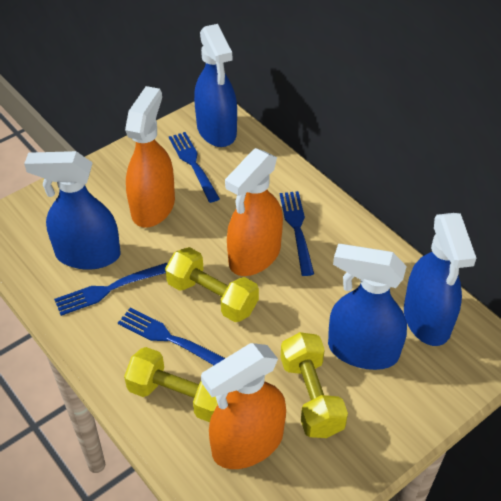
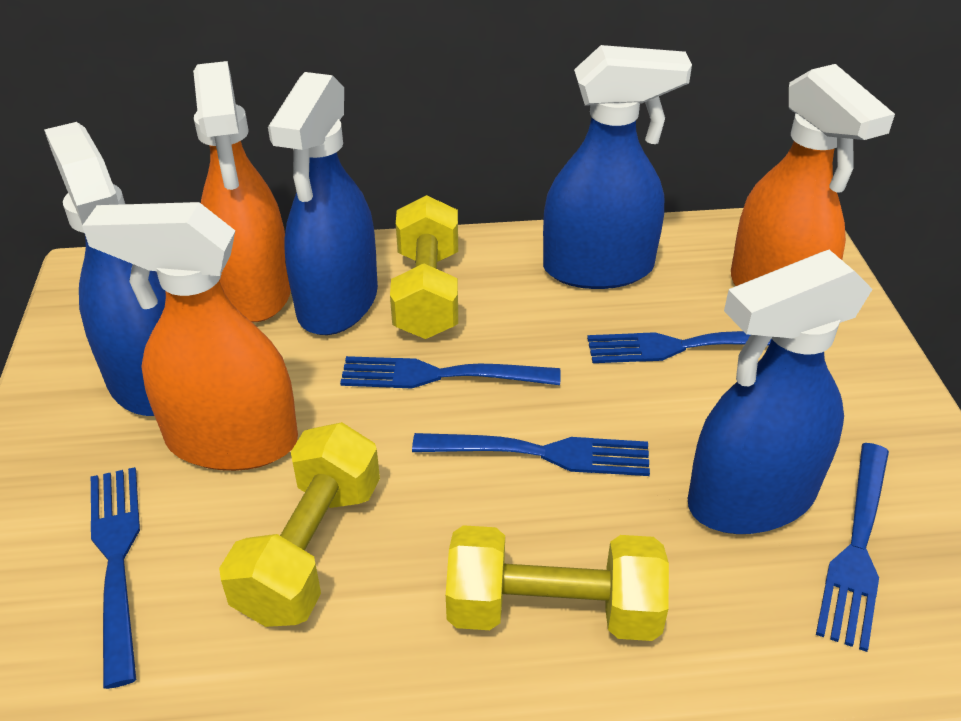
blue fork: [54,263,168,316] [118,308,225,365] [169,132,220,203] [280,191,314,276] = 4 -> [91,467,140,689] [340,356,561,388] [412,433,650,476] [587,331,772,363] [816,443,889,652] = 5

